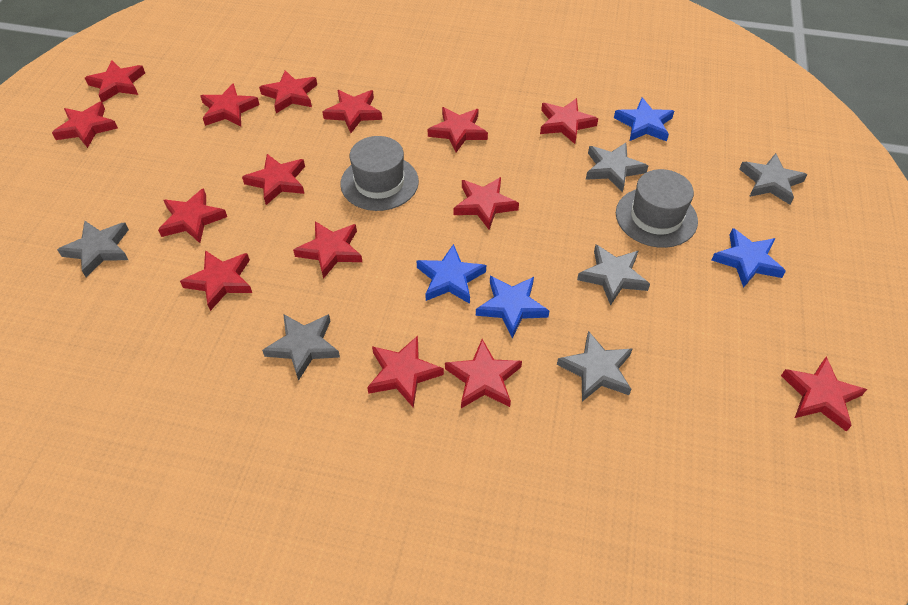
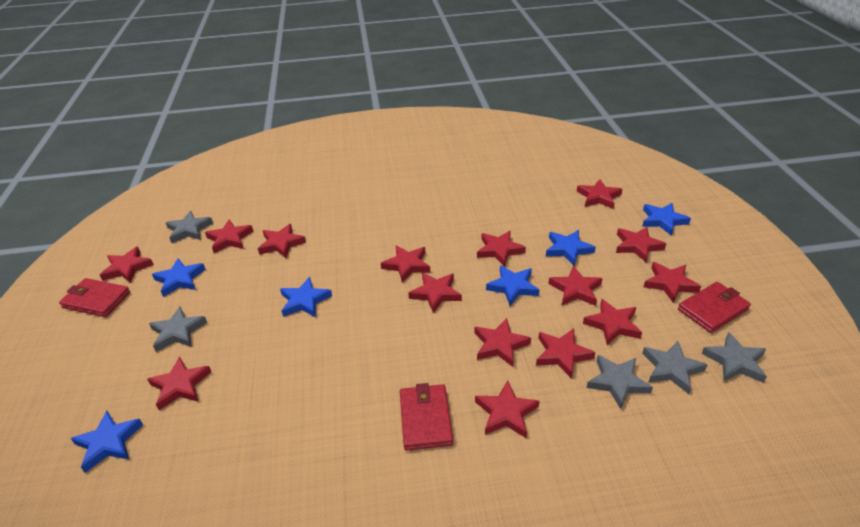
blue star: [417,244,486,304] [476,276,549,338] [614,97,674,141] [712,228,786,288] = 4 -> [71,411,143,473] [152,258,206,297] [280,277,332,318] [486,265,539,306] [546,230,596,266] [642,203,691,236] = 6
grey hat: [340,136,419,211] [616,169,698,248] = 2 -> none = 0
grey star: [57,221,129,278] [262,314,340,381] [557,331,632,401] [577,245,650,306] [586,143,648,192] [739,153,808,205] = 6 -> [149,306,207,352] [166,211,213,243] [587,355,653,409] [642,341,708,394] [702,332,767,383] = 5
red wallet: none = 0 -> [59,278,130,317] [400,383,453,451] [678,282,751,333] = 3

